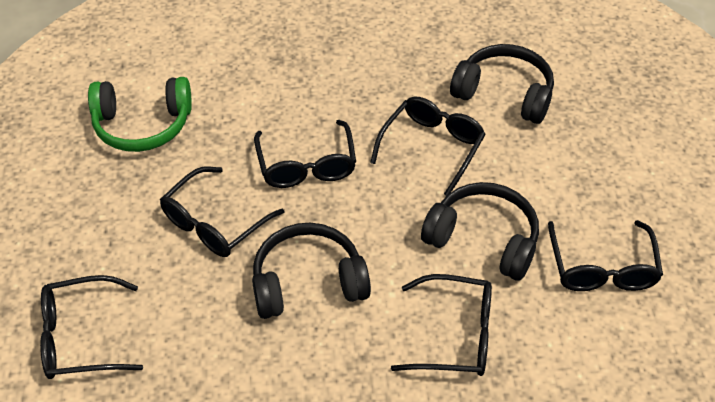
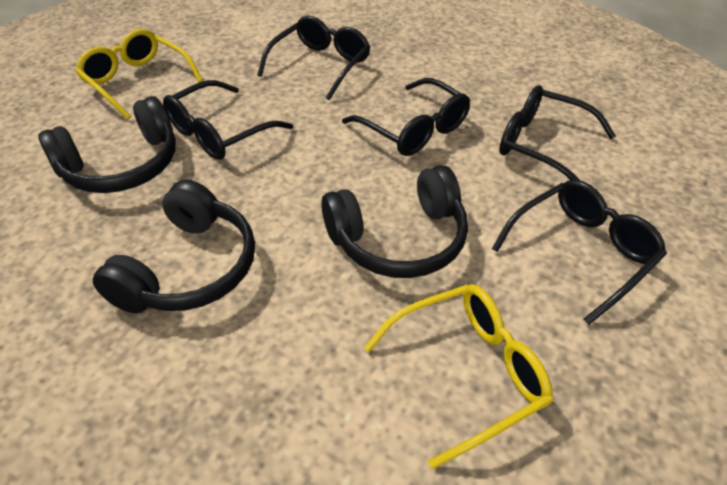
black glasses: [40,275,143,379] [160,166,285,257] [254,120,356,188] [370,97,485,196] [391,274,492,376] [548,220,663,291] = 6 -> [163,80,293,160] [257,16,370,100] [342,78,470,156] [492,180,667,325] [499,85,616,181] = 5
green headphones: [88,77,192,152] = 1 -> none = 0
yellow glasses: none = 0 -> [75,29,203,119] [364,284,553,469] = 2

